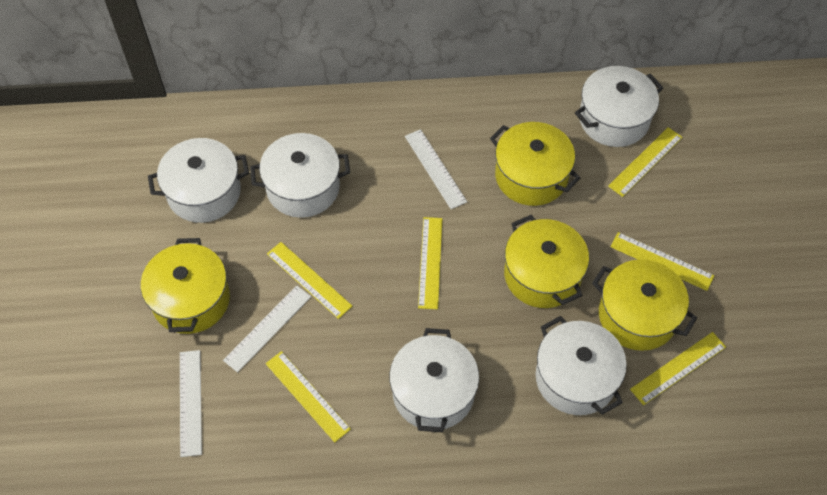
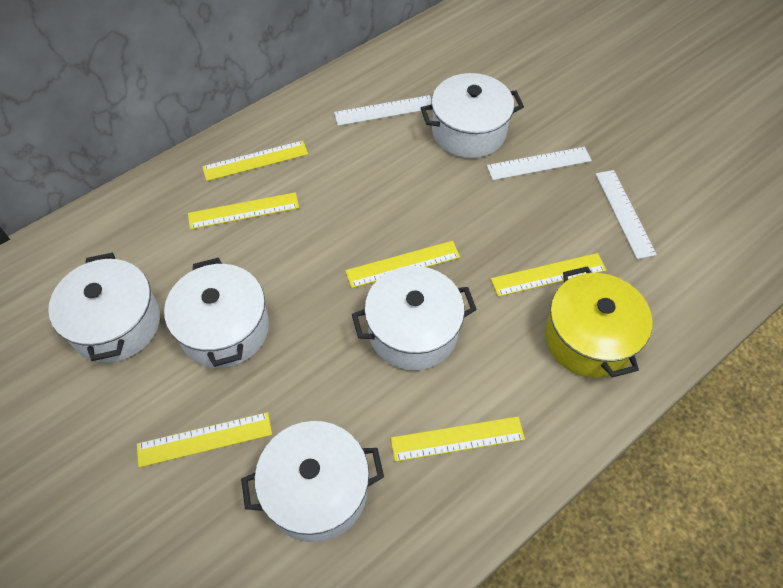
yellow pot: [141,238,230,334] [490,122,580,206] [504,215,589,308] [592,259,697,351] = 4 -> [545,266,652,378] = 1

